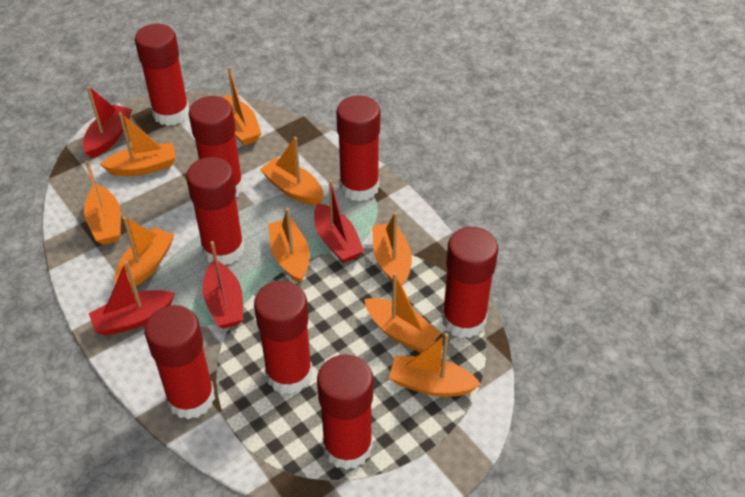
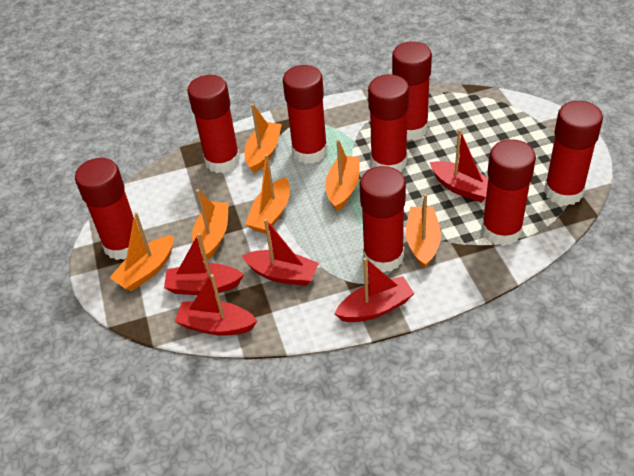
orange boat: [84,161,121,245] [100,112,176,176] [114,216,175,289] [223,67,262,146] [260,137,324,205] [268,208,310,283] [365,272,441,353] [372,212,412,285] [389,333,481,397] = 9 -> [109,212,174,291] [192,189,229,260] [244,104,282,173] [245,154,290,234] [325,139,360,211] [406,194,441,269] = 6
red boat: [83,86,132,158] [89,261,175,336] [202,241,243,329] [314,179,364,263] = 4 -> [164,233,244,295] [174,274,257,336] [242,219,319,286] [335,258,415,322] [430,129,488,202] = 5

